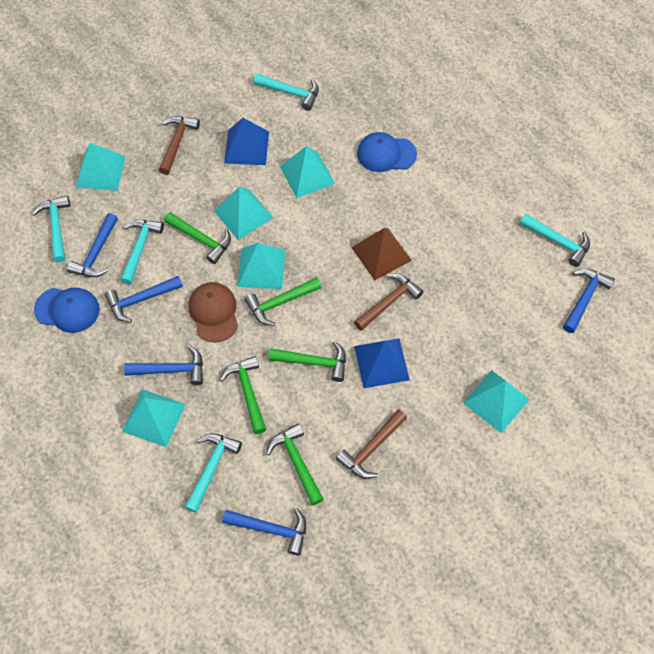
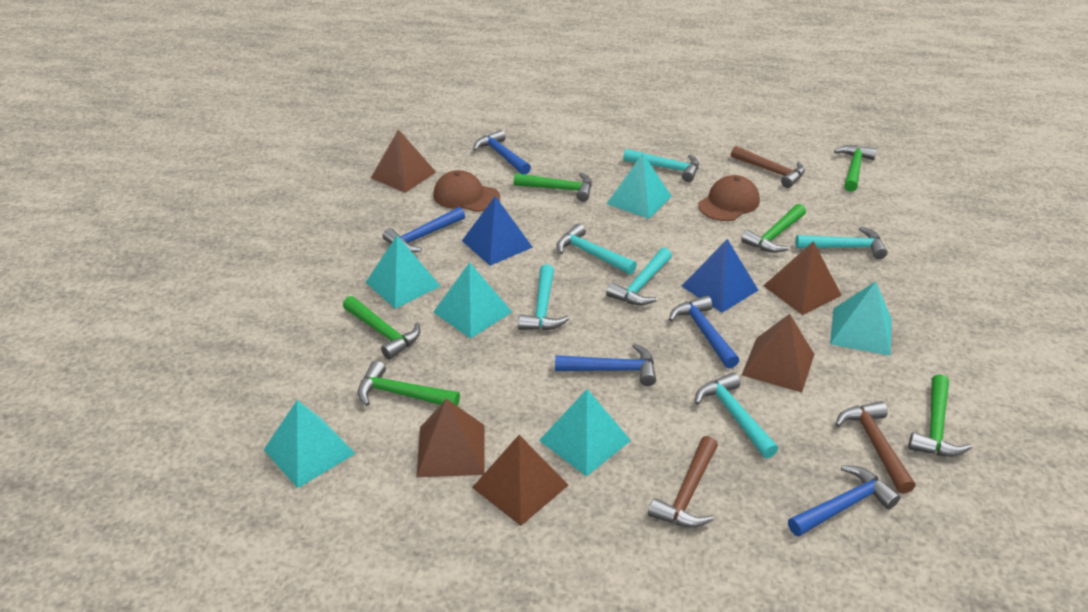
blue cap: [34,288,100,333] [357,132,417,172] = 2 -> none = 0
brown cap: [189,282,238,343] = 1 -> [433,170,500,212] [698,175,760,221] = 2
brown pyramid: [351,228,412,280] = 1 -> [371,129,436,193] [417,399,484,477] [472,435,568,526] [742,314,814,392] [763,241,842,315] = 5
green hammer: [164,212,231,264] [220,356,266,434] [245,277,322,326] [266,423,324,505] [269,341,346,382] = 5 -> [343,296,420,360] [358,361,460,406] [514,173,592,202] [741,204,806,253] [834,145,877,192] [908,374,972,457] = 6
turquoise hammer: [32,196,70,262] [120,220,164,285] [185,434,242,513] [253,74,319,111] [520,214,590,267] = 5 -> [518,264,570,330] [556,224,637,275] [606,248,672,305] [623,149,699,182] [695,372,778,458] [795,226,888,259] = 6

